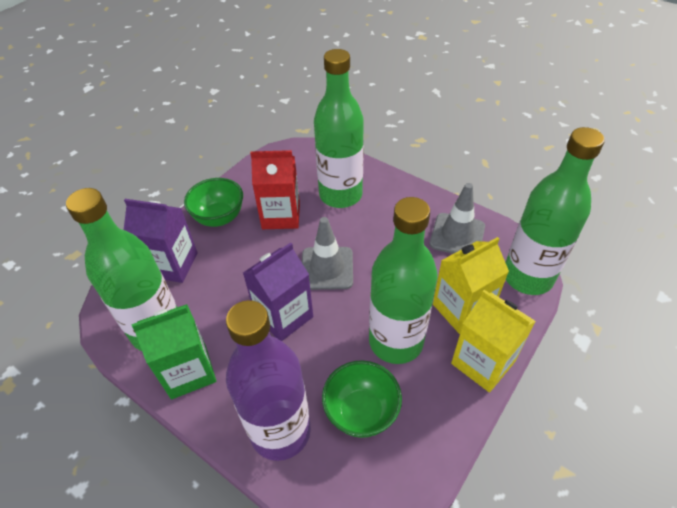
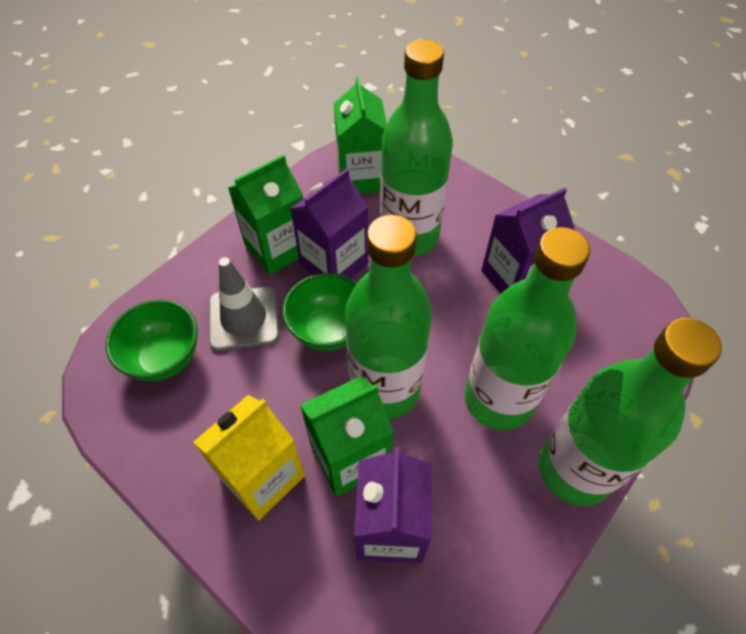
green carton: [131,304,216,399] = 1 -> [228,154,303,275] [300,376,394,497] [334,76,387,194] = 3
grey traffic cone: [302,217,353,290] [430,183,485,254] = 2 -> [209,257,280,351] = 1
purple bottle: [226,300,311,461] = 1 -> none = 0
purple carton: [124,199,198,283] [243,242,313,341] = 2 -> [290,168,369,279] [354,447,432,563] [481,188,575,294] = 3
red carton: [250,150,300,229] = 1 -> none = 0
yellow carton: [433,237,509,334] [451,290,536,392] = 2 -> [193,395,305,520] = 1

